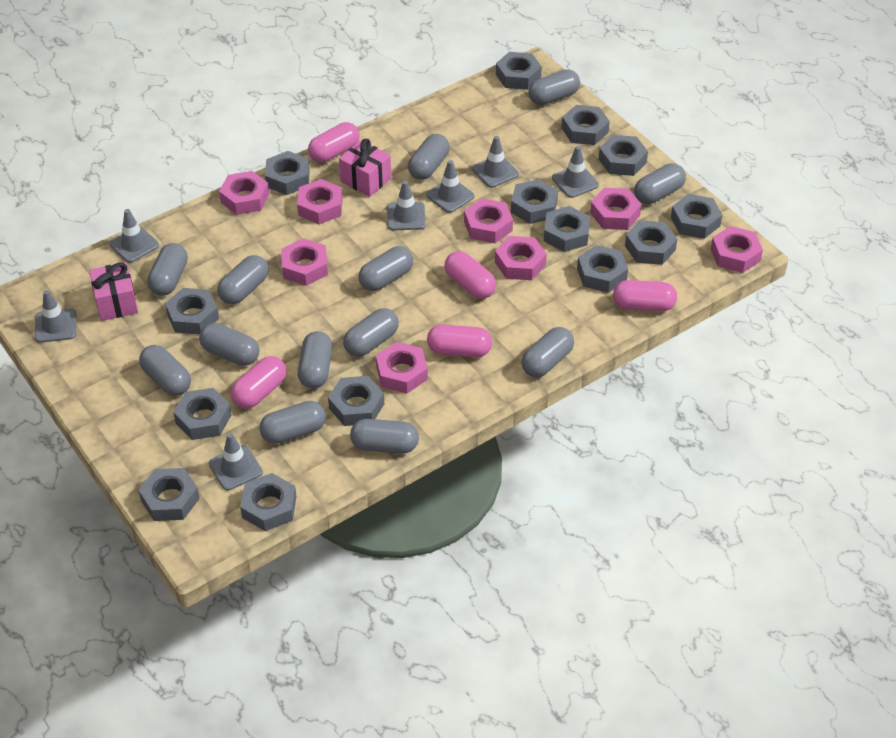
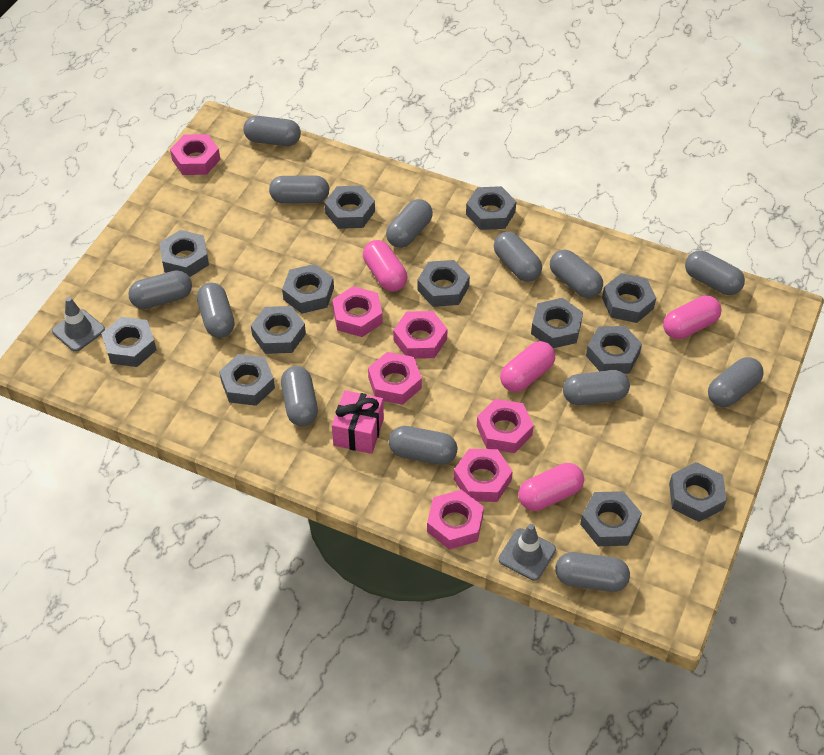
grey nut: [138,468,200,521] [165,288,219,335] [173,388,232,440] [240,473,297,531] [265,151,310,195] [328,376,384,426] [496,52,542,90] [511,179,558,224] [544,206,590,252] [562,105,610,145] [577,245,628,293] [599,135,648,176] [625,220,677,265] [671,194,722,239] = 14 -> [101,317,156,367] [160,230,209,277] [219,354,275,406] [251,306,306,354] [282,264,334,314] [325,185,375,229] [417,260,470,307] [466,186,516,230] [531,298,583,348] [580,491,642,546] [586,326,642,374] [602,273,656,323] [669,462,726,522] = 13
grey traffic cone: [35,290,76,343] [109,209,159,263] [208,433,263,491] [387,181,426,230] [426,160,475,213] [472,136,519,188] [552,146,599,198] = 7 -> [52,297,105,352] [499,524,556,581] = 2
pink capsule: [231,356,286,409] [308,122,360,163] [427,324,492,357] [444,251,496,299] [613,280,677,311] = 5 -> [363,240,407,292] [500,341,555,392] [518,463,584,511] [663,296,721,339] = 4
pink gift: [89,262,138,321] [339,139,391,197] = 2 -> [332,390,384,454] = 1
pink nut: [219,171,269,215] [281,238,328,286] [297,179,343,224] [376,342,428,393] [464,198,513,243] [495,236,547,280] [590,188,642,230] [711,226,763,273] = 8 -> [170,134,220,175] [332,286,383,337] [368,352,422,405] [393,311,448,359] [427,490,484,550] [454,449,513,502] [477,399,534,453] = 7

